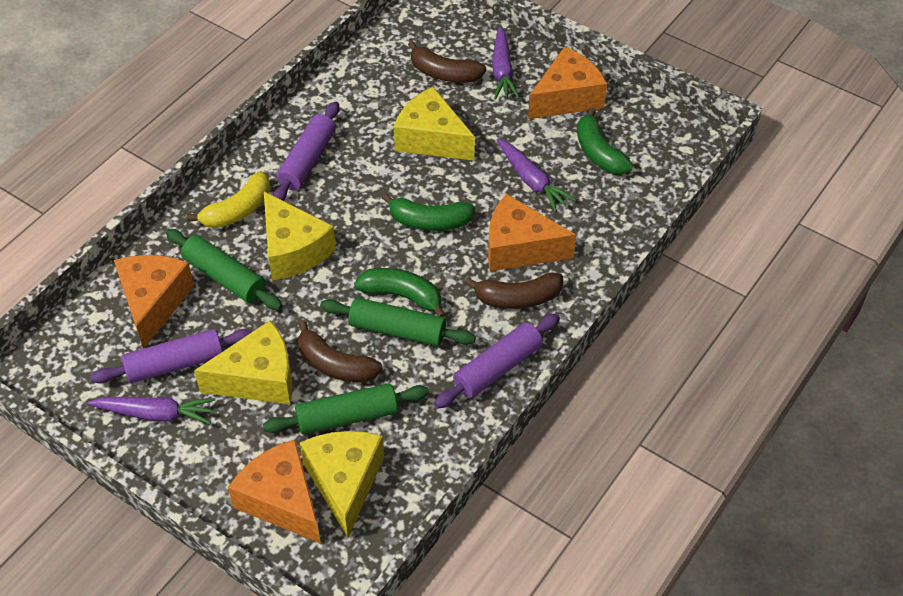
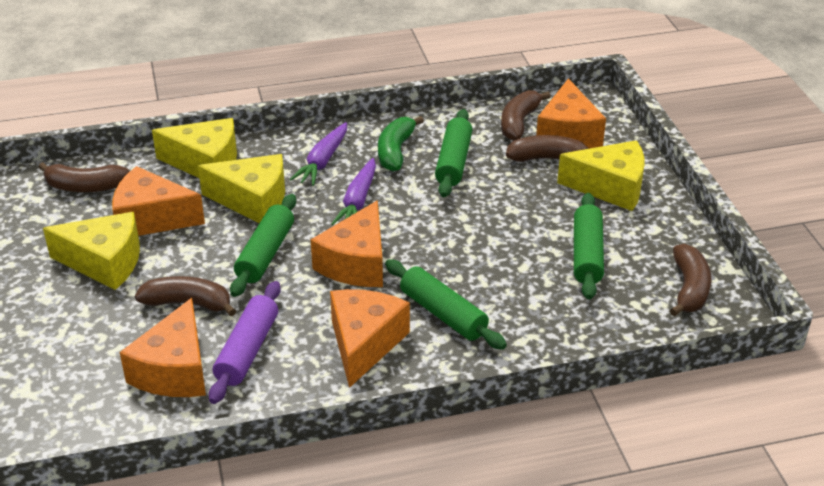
brown banana: [298,320,383,383] [408,41,486,83] [465,272,563,309] = 3 -> [39,162,129,192] [135,276,236,316] [501,90,551,141] [506,135,588,162] [670,244,711,316] = 5
green banana: [354,268,446,317] [382,193,475,231] [577,108,633,175] = 3 -> [378,116,424,172] = 1
green rolling pin: [166,229,283,310] [263,384,429,435] [320,298,476,346] = 3 -> [230,194,296,297] [385,259,507,350] [435,109,472,197] [574,193,604,300] = 4
orange cheese: [114,255,194,349] [228,439,321,543] [488,194,576,271] [528,46,607,119] = 4 -> [112,166,205,236] [120,298,206,397] [311,200,383,287] [330,289,410,388] [536,78,606,149] = 5
purple carrot: [88,397,216,424] [492,26,520,100] [497,139,576,212] = 3 -> [290,122,347,186] [331,158,376,225] = 2
purple rolling pin: [91,329,252,384] [272,101,339,201] [434,313,560,408] = 3 -> [209,281,281,404] = 1
yellow banana: [187,172,270,228] = 1 -> none = 0

